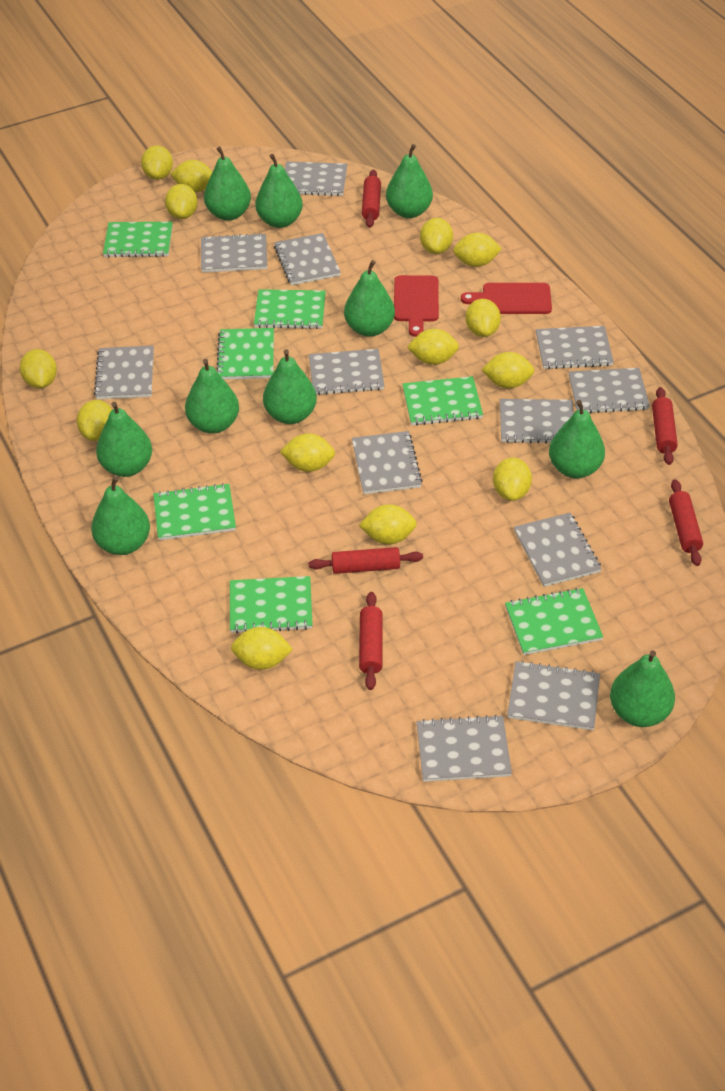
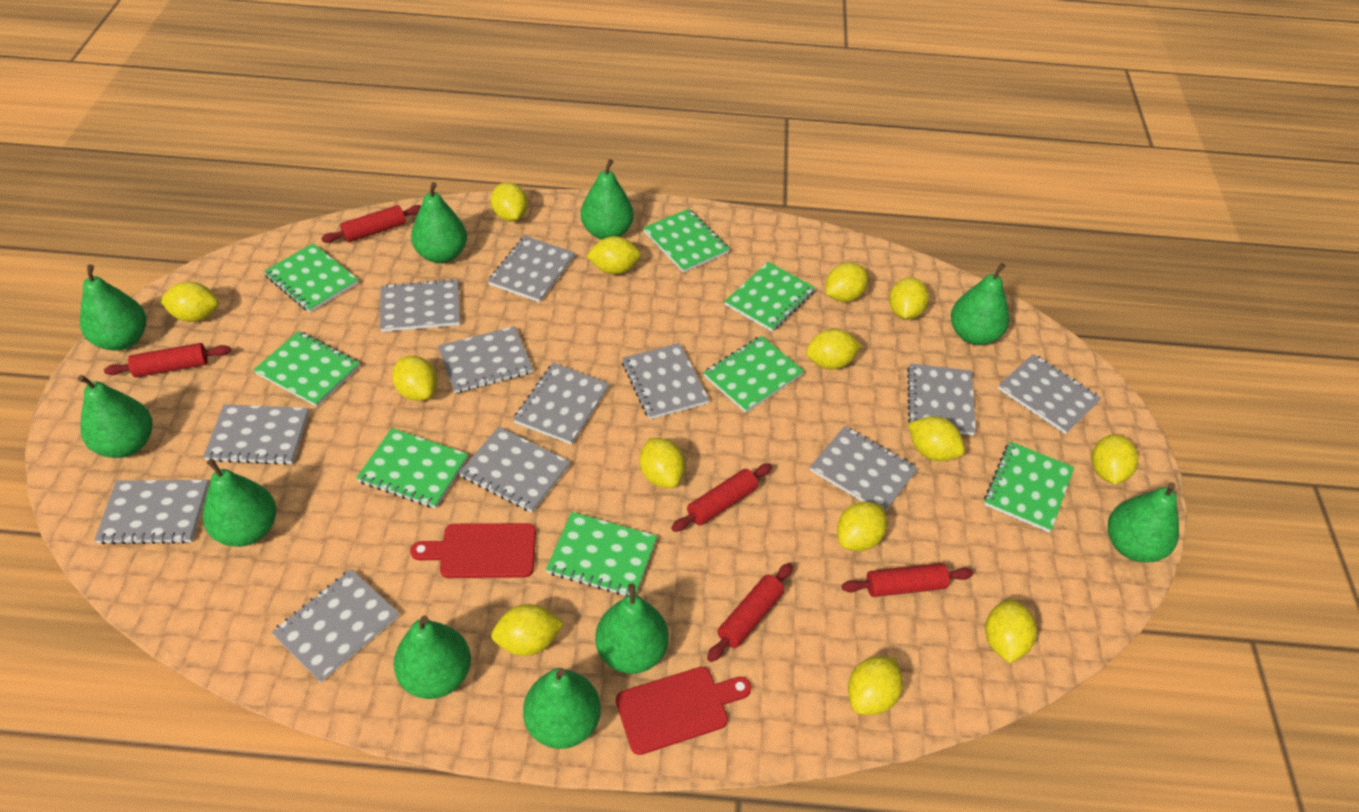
green notebook: [103,222,173,257] [153,483,236,540] [216,328,274,380] [230,576,312,634] [254,289,326,329] [402,376,483,425] [505,588,603,655] = 7 -> [254,331,360,407] [263,243,359,312] [356,428,468,509] [546,512,657,596] [643,209,730,273] [703,336,804,413] [724,262,815,332] [984,441,1074,533] = 8

